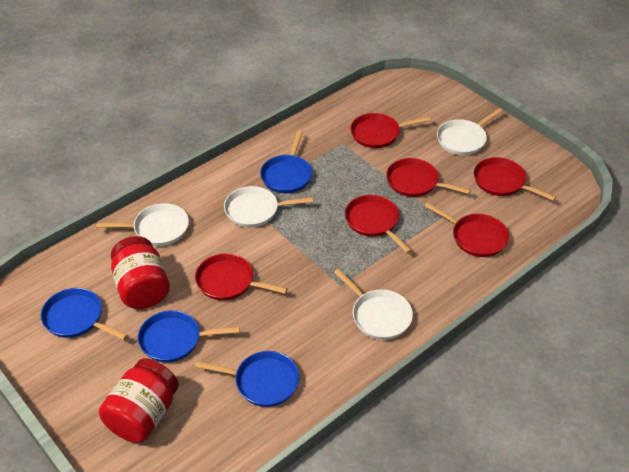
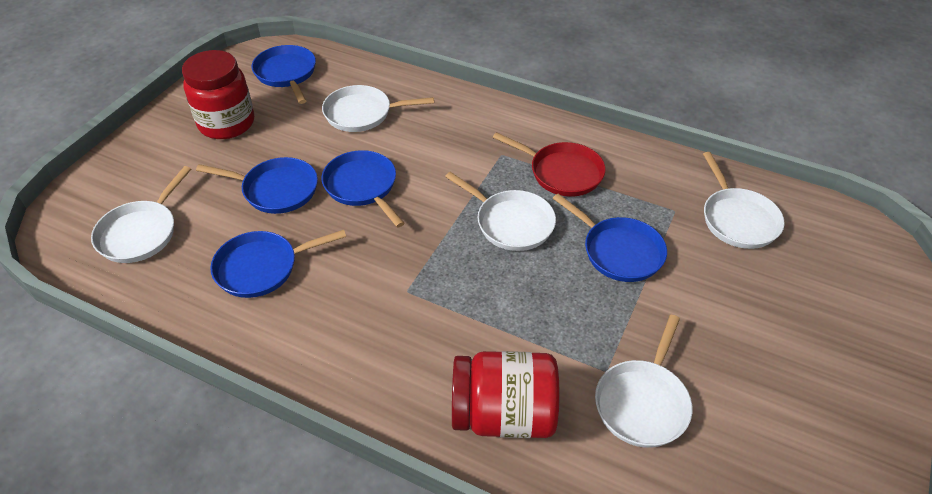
blue pan: [41,288,128,340] [138,310,240,362] [195,351,300,407] [260,131,312,193] = 4 -> [196,157,318,214] [210,230,346,298] [251,45,316,104] [322,150,405,228] [553,194,667,282] = 5
red pan: [195,253,288,300] [345,195,412,253] [351,113,431,148] [386,158,471,197] [425,203,509,257] [474,157,556,201] = 6 -> [493,132,606,197] = 1
white pan: [96,203,189,246] [224,186,313,227] [334,269,413,340] [437,108,503,155] = 4 -> [91,166,191,263] [322,85,434,132] [445,172,556,251] [595,315,692,448] [703,152,785,249] = 5

